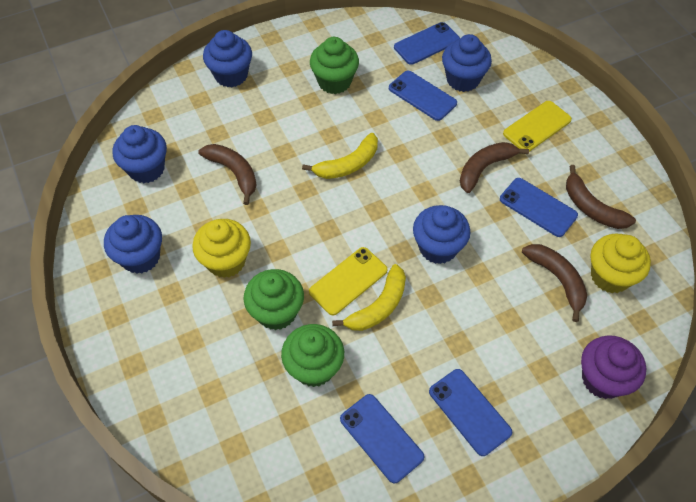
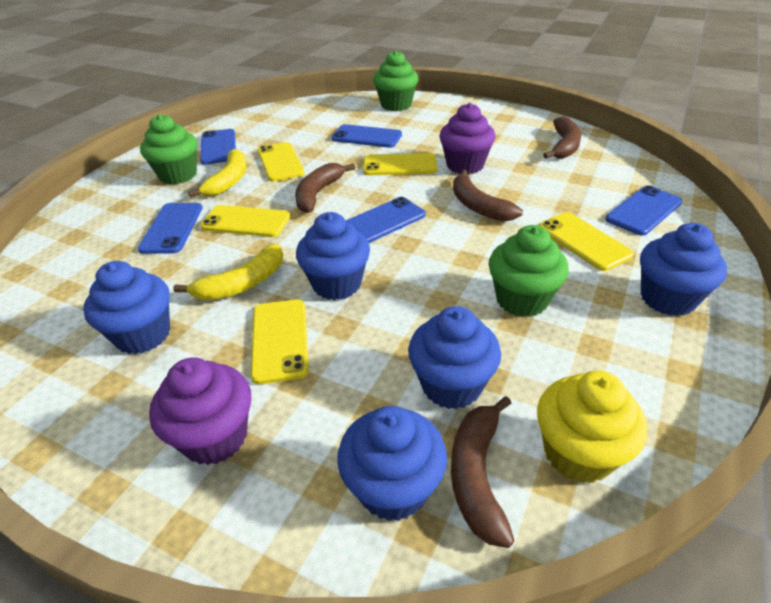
purple cupcake: [581,335,646,399] = 1 -> [149,357,251,465] [439,103,495,174] = 2
yellow cupcake: [192,219,251,278] [591,234,651,293] = 2 -> [537,371,647,483] = 1
yellow phone: [309,247,387,315] [503,101,572,152] = 2 -> [200,205,290,237] [251,299,309,384] [258,142,305,182] [363,153,437,175] [539,212,634,271] = 5

